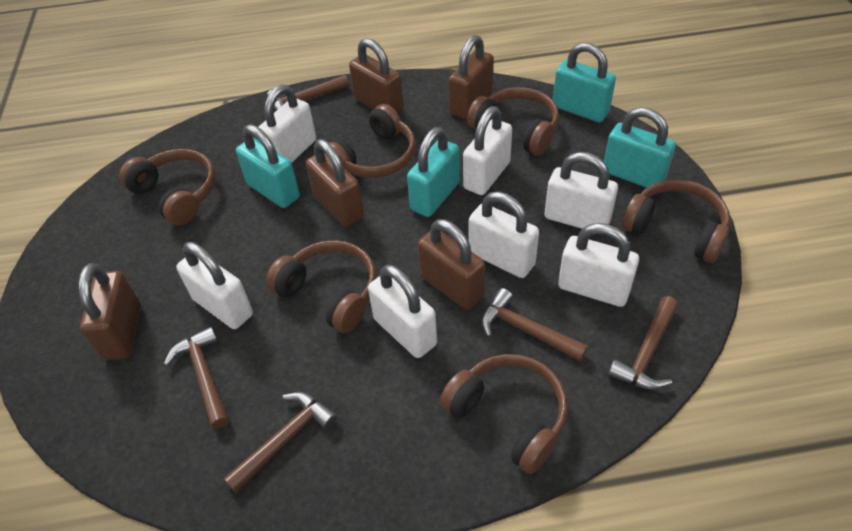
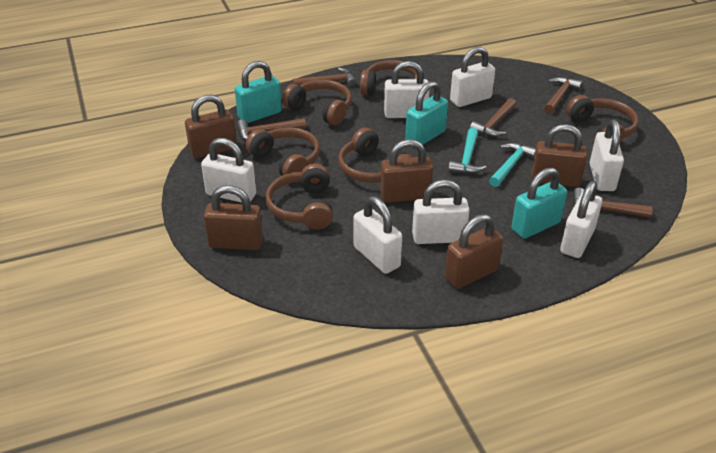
turquoise hammer: none = 0 -> [448,128,487,174] [489,142,536,187] = 2
turquoise padlock: [236,124,300,208] [407,127,460,217] [553,42,616,123] [604,107,676,188] = 4 -> [235,61,282,123] [405,81,448,145] [511,167,567,239] = 3

